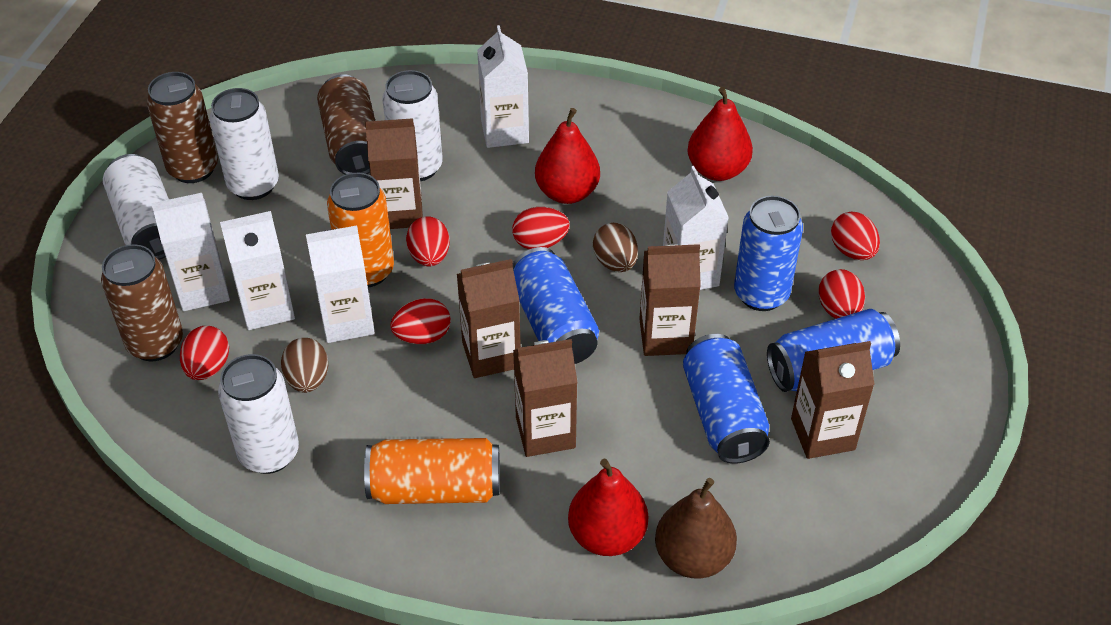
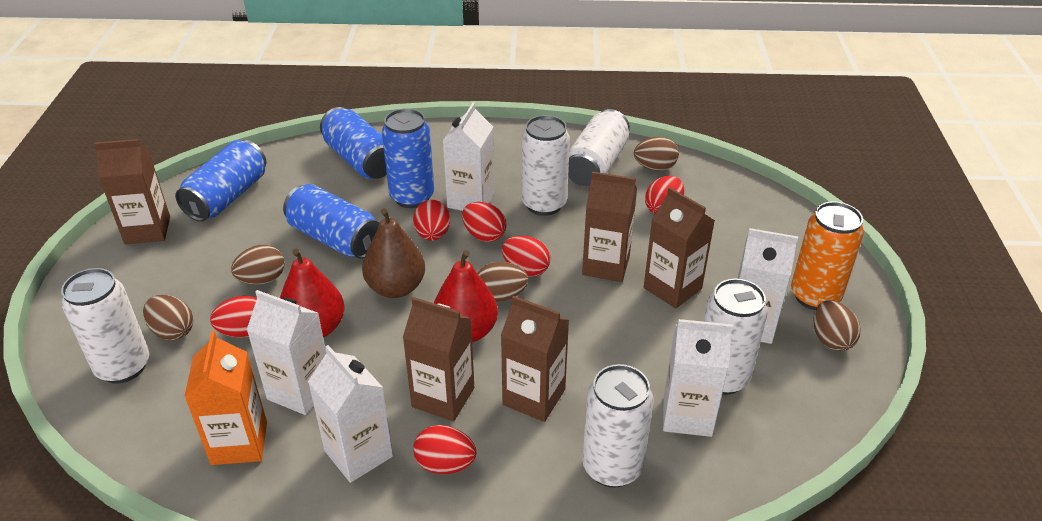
brown can: [101,244,183,361] [147,72,218,183] [317,74,375,175] = 3 -> none = 0
brown egg: [281,338,328,393] [593,223,638,272] = 2 -> [143,295,193,340] [231,245,285,285] [477,262,528,302] [634,137,679,171] [814,300,861,351] = 5
orange can: [327,173,394,287] [364,438,500,504] = 2 -> [791,202,864,310] = 1
orange carton: none = 0 -> [184,331,267,465] = 1
red pear: [535,108,600,204] [568,459,648,556] [688,87,753,181] = 3 -> [280,249,345,338] [434,250,498,342] = 2
white can: [103,154,169,260] [210,88,279,200] [218,354,299,474] [383,70,443,181] = 4 -> [61,268,149,383] [522,115,570,216] [568,109,630,186] [582,364,653,488] [704,279,768,395] = 5

